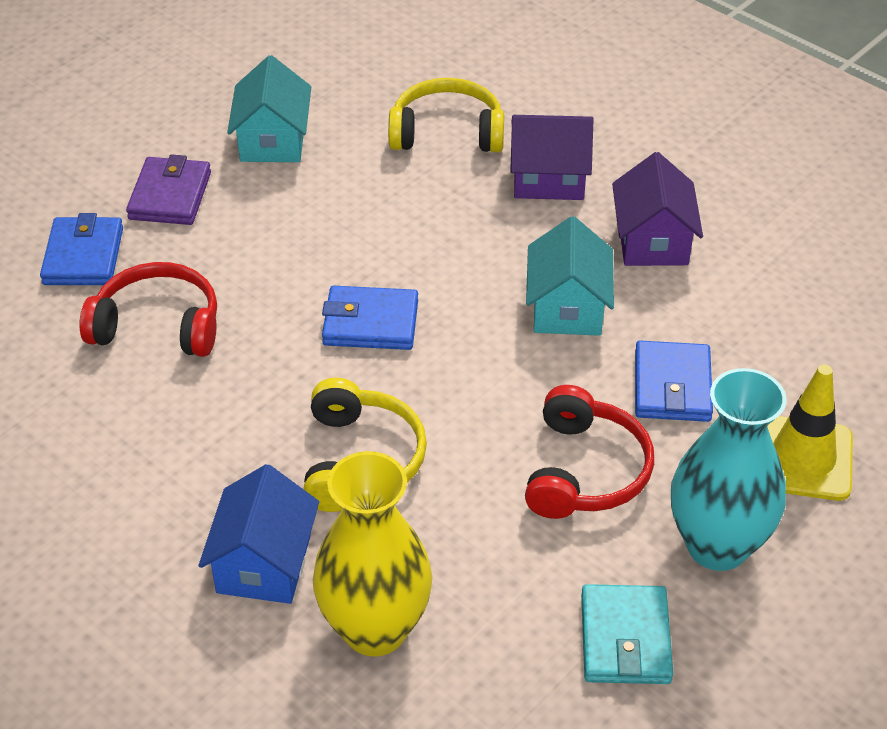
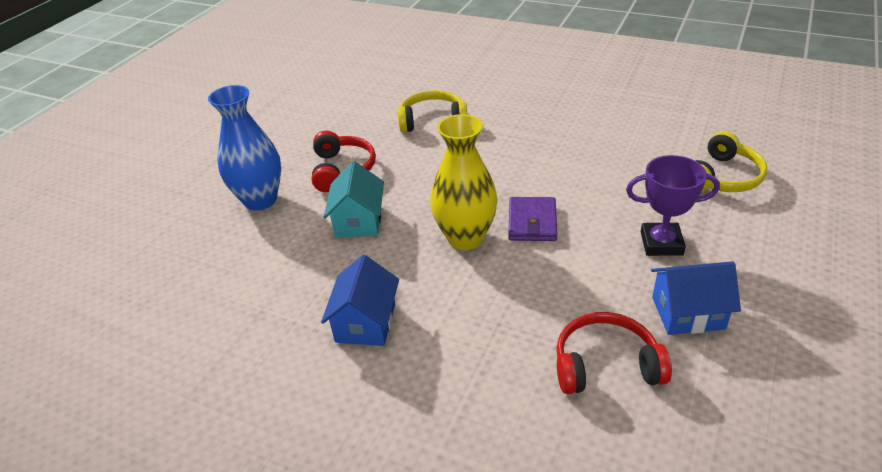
blue house: [198,464,319,604] = 1 -> [321,255,399,346] [651,261,741,335] = 2
blue vase: none = 0 -> [208,85,281,211] = 1
blue wallet: [40,213,123,285] [322,286,418,350] [635,341,713,422] = 3 -> none = 0
purple house: [510,115,593,200] [612,152,703,266] = 2 -> none = 0
purple trophy: none = 0 -> [626,155,720,256] = 1
turquoise house: [227,55,311,162] [526,216,614,336] = 2 -> [324,161,384,237] = 1
turquoise vase: [671,368,787,571] = 1 -> none = 0
turquoise wallet: [581,584,673,684] = 1 -> none = 0
yellow traffic cone: [767,364,853,501] = 1 -> none = 0

